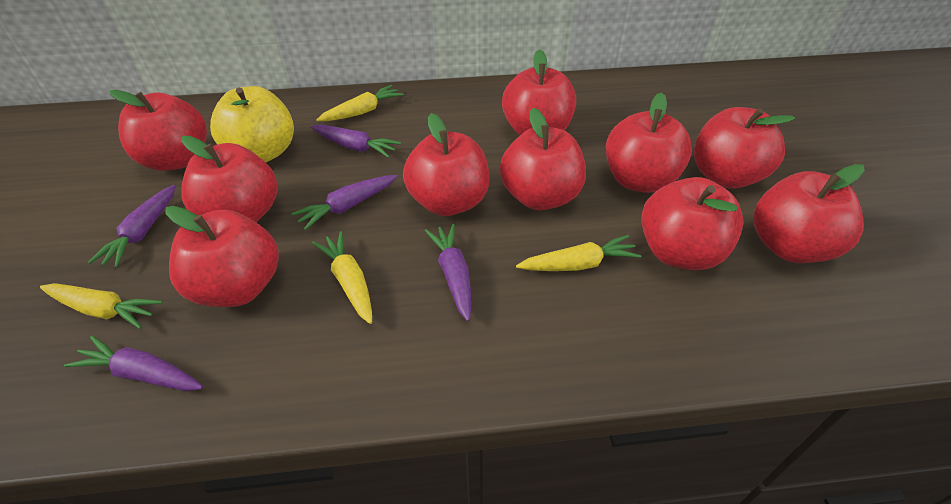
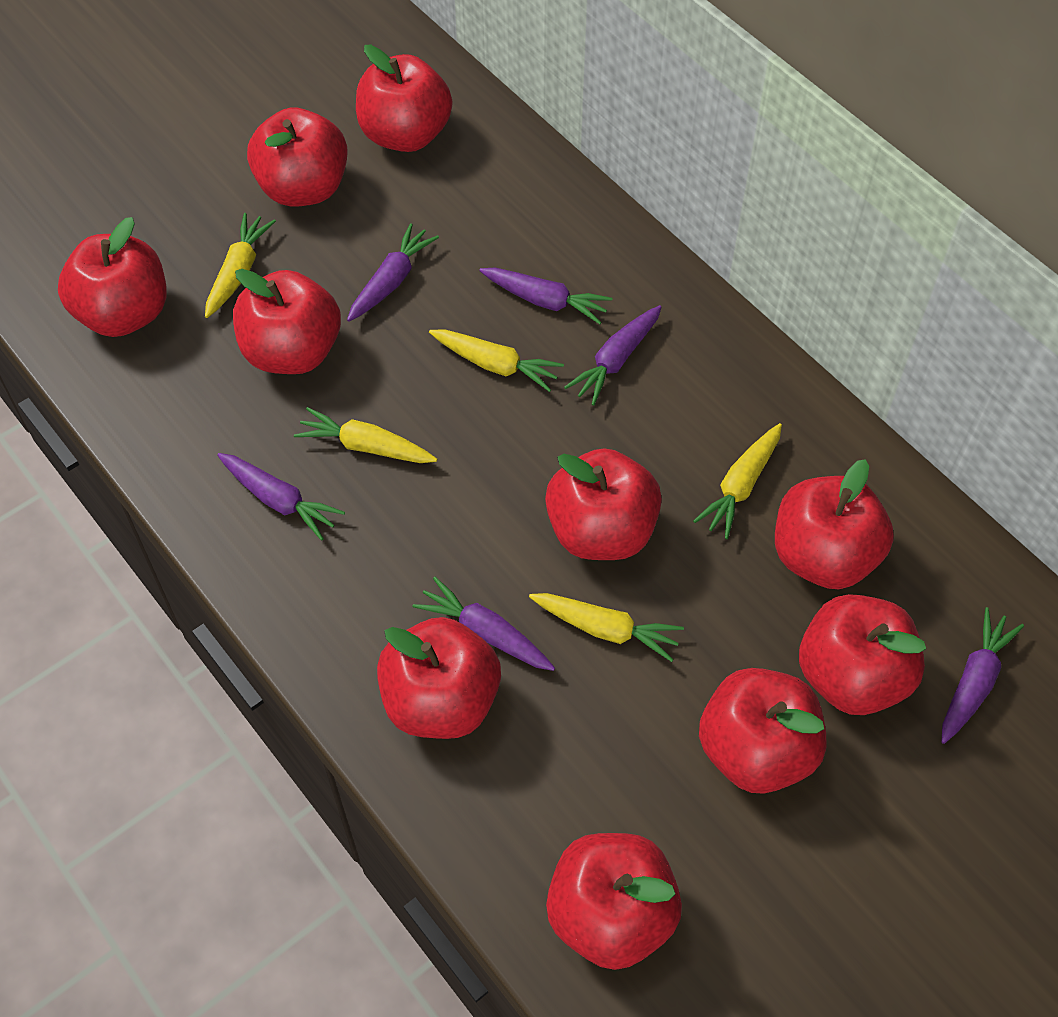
purple carrot: [64,336,203,391] [88,185,176,268] [291,175,397,230] [311,124,401,158] [425,224,471,321] = 5 -> [217,453,345,540] [347,223,439,322] [413,577,555,671] [479,268,612,324] [564,305,662,405] [942,607,1024,744] = 6
yellow apple: [210,86,294,162] = 1 -> none = 0
yellow carrot: [40,283,163,329] [312,231,372,324] [316,85,404,121] [516,235,641,271] = 4 -> [205,213,276,318] [294,407,437,463] [429,329,564,392] [529,593,684,662] [693,423,782,539] = 5

